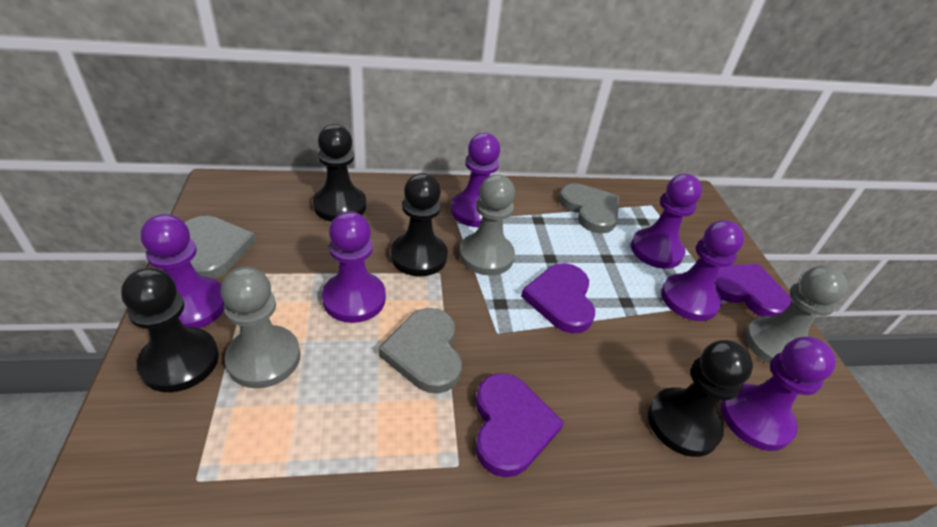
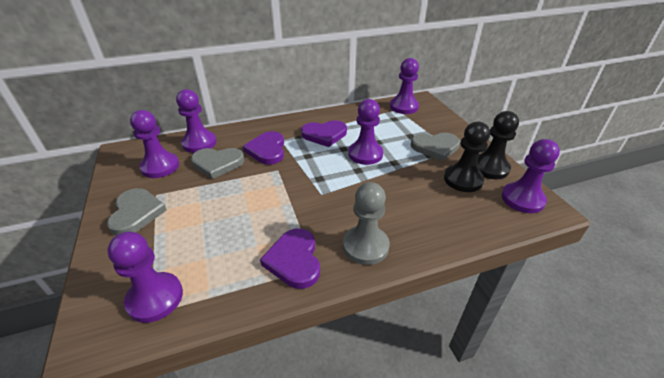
black pawn: [121,268,219,392] [313,124,366,222] [391,173,448,276] [648,340,753,457] = 4 -> [444,122,490,192] [478,111,519,179] = 2
grey pawn: [221,267,300,388] [459,174,515,275] [745,265,848,364] = 3 -> [343,182,390,265] = 1

